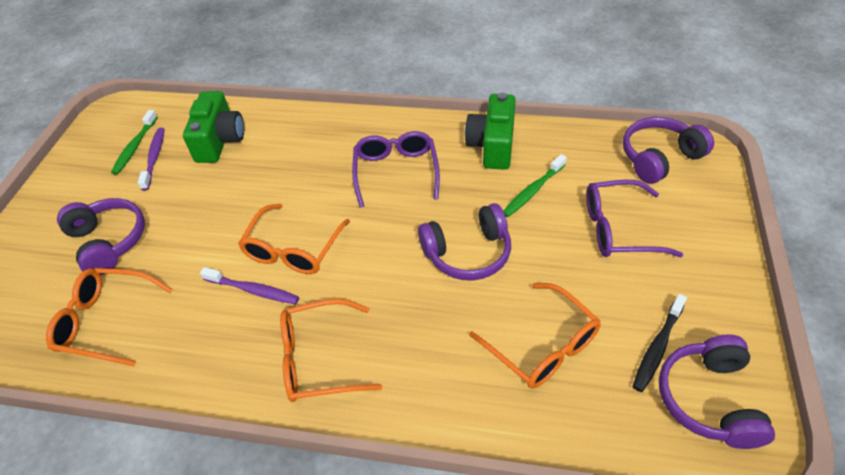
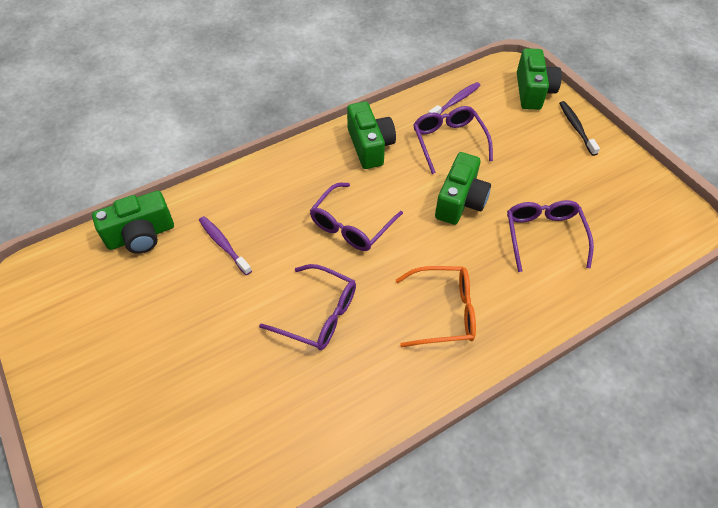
green camera: [183,91,244,163] [465,93,516,170] = 2 -> [92,191,174,254] [347,102,396,169] [435,152,491,225] [517,48,562,110] = 4
green toothbrush: [111,110,158,175] [503,154,567,217] = 2 -> none = 0
orange glasses: [46,268,173,366] [238,204,350,274] [280,299,382,402] [469,283,601,389] = 4 -> [396,266,476,347] = 1
purple glasses: [352,131,440,208] [586,180,683,257] = 2 -> [259,264,356,350] [310,183,403,251] [413,106,493,174] [507,200,594,272] = 4
purple headphones: [57,198,145,275] [418,203,511,281] [623,117,714,184] [659,334,775,449] = 4 -> none = 0

